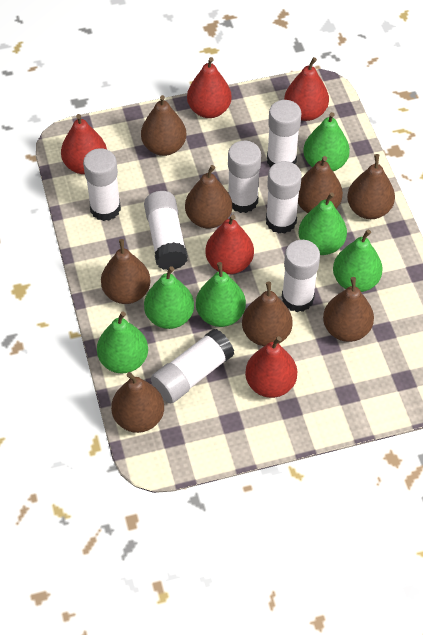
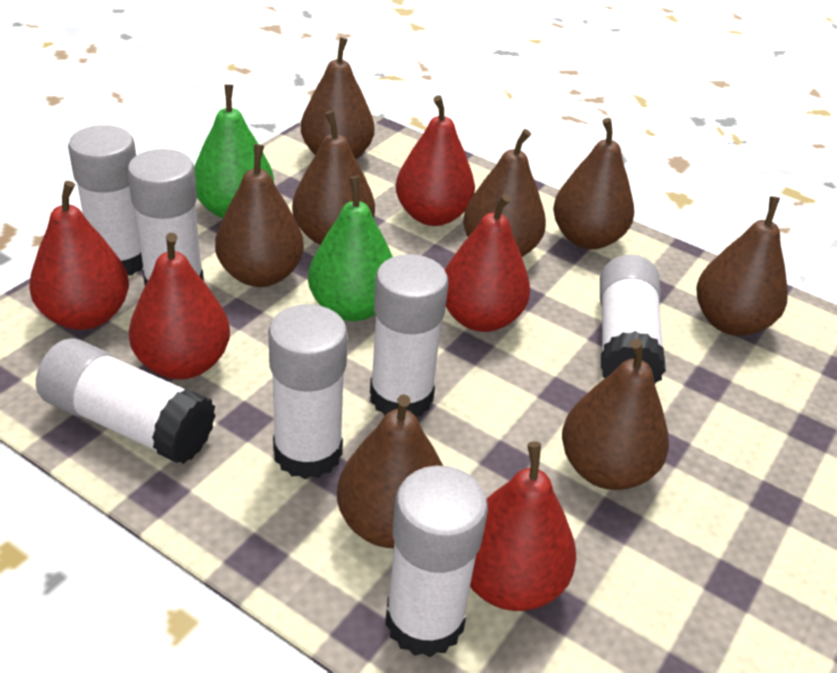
green pear: [97,311,148,373] [144,266,194,329] [196,262,246,327] [299,192,347,255] [303,112,350,171] [333,229,383,292] = 6 -> [194,84,274,218] [308,176,393,321] = 2

